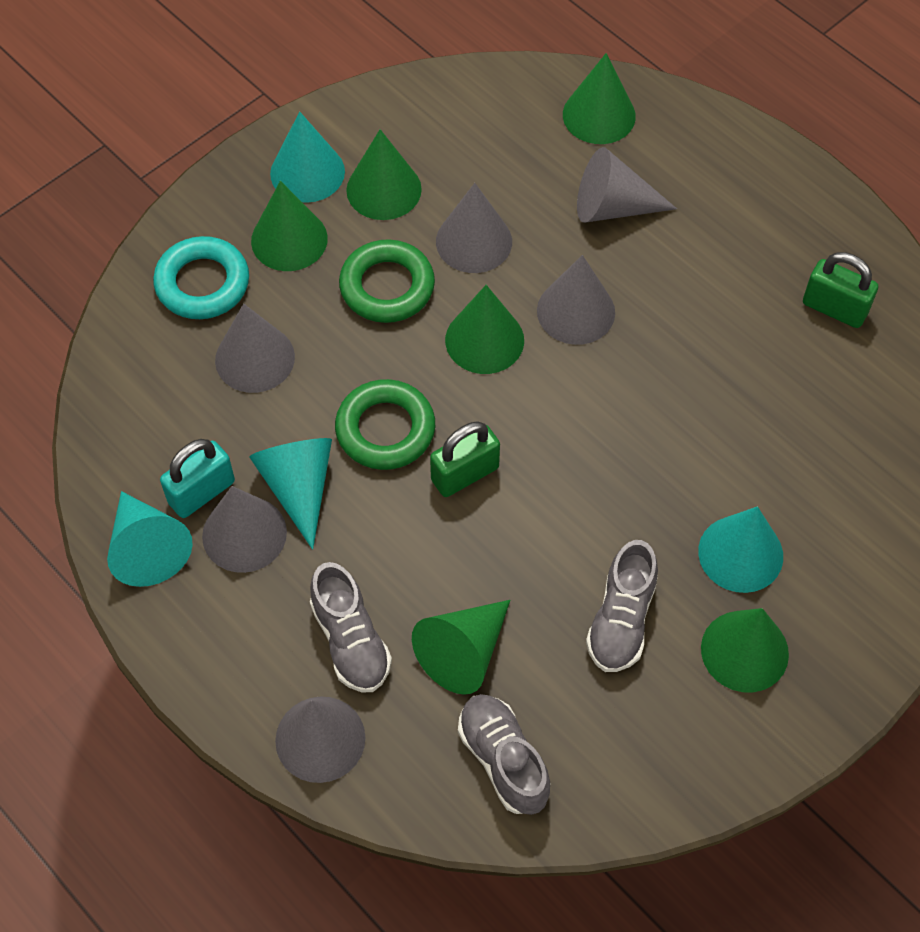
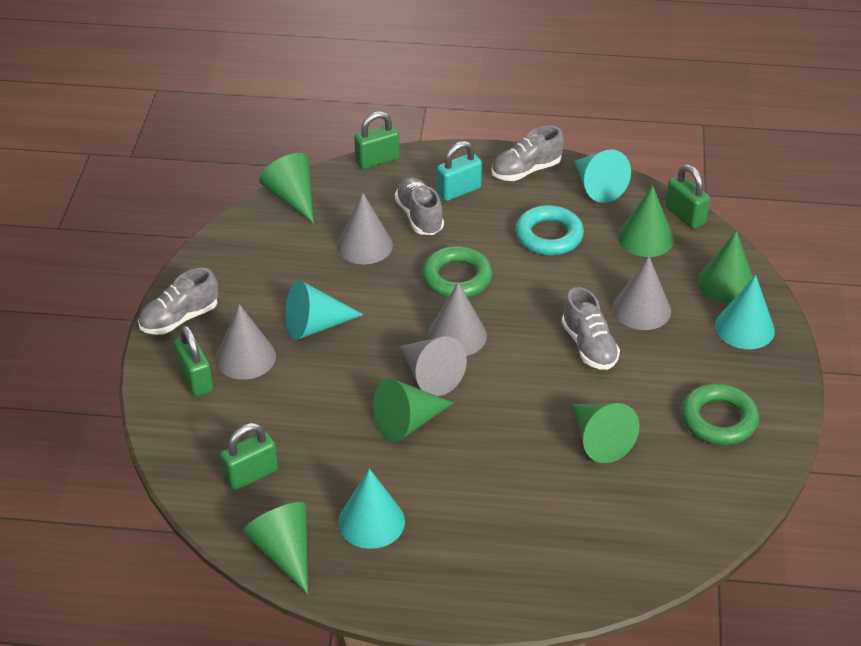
green padlock: [430,421,500,497] [803,252,878,328] = 2 -> [174,326,213,397] [220,423,278,491] [354,111,400,169] [665,165,710,229] = 4
grey cone: [202,486,287,573] [215,304,295,393] [275,696,366,783] [436,183,512,273] [537,255,615,345] [577,147,677,223] = 6 -> [215,304,276,380] [337,193,393,264] [399,337,467,396] [428,282,487,356] [613,256,671,330] = 5
grey shoe: [310,562,392,692] [458,694,551,815] [586,540,658,672] = 3 -> [138,268,218,335] [395,178,444,235] [492,126,564,181] [562,287,620,370] = 4

